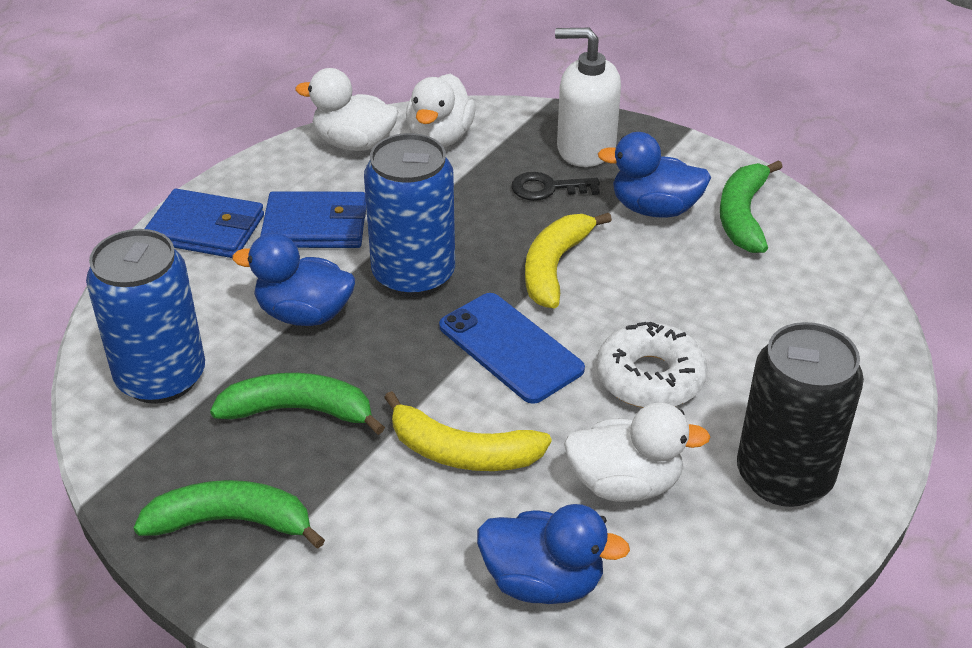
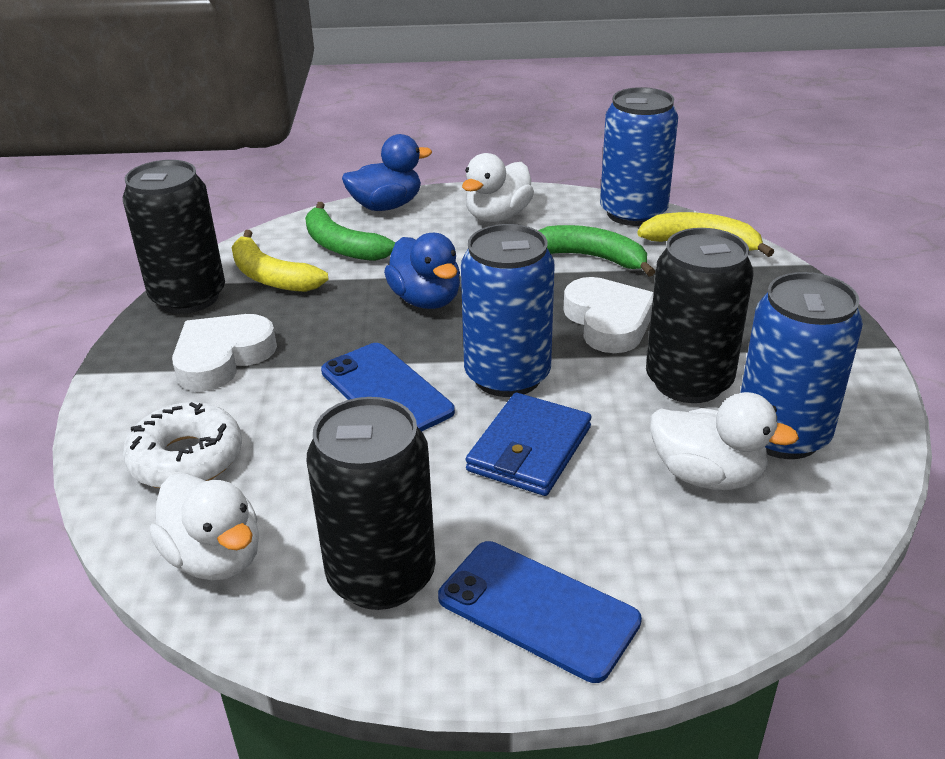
black can: [737,322,864,507] = 1 -> [123,160,225,314] [307,397,436,610] [646,228,754,403] = 3
black key: [511,172,600,201] = 1 -> none = 0
blue can: [86,229,205,404] [364,133,455,297] = 2 -> [461,224,555,397] [600,87,678,226] [740,272,863,459] = 3
blue duck: [232,233,355,326] [477,504,630,604] [598,132,711,218] = 3 -> [342,134,432,211] [384,233,460,309] = 2
blue phone: [439,293,585,404] = 1 -> [321,343,455,432] [438,541,642,683] = 2
blue wallet: [144,189,264,258] [260,191,366,248] = 2 -> [466,393,591,496] = 1
green banana: [134,480,325,549] [210,373,385,435] [720,160,783,253] = 3 -> [305,202,396,261] [538,225,655,276] = 2
white heart: none = 0 -> [172,314,277,391] [563,277,654,353] = 2
white soap dispenser: [555,28,621,167] = 1 -> none = 0

